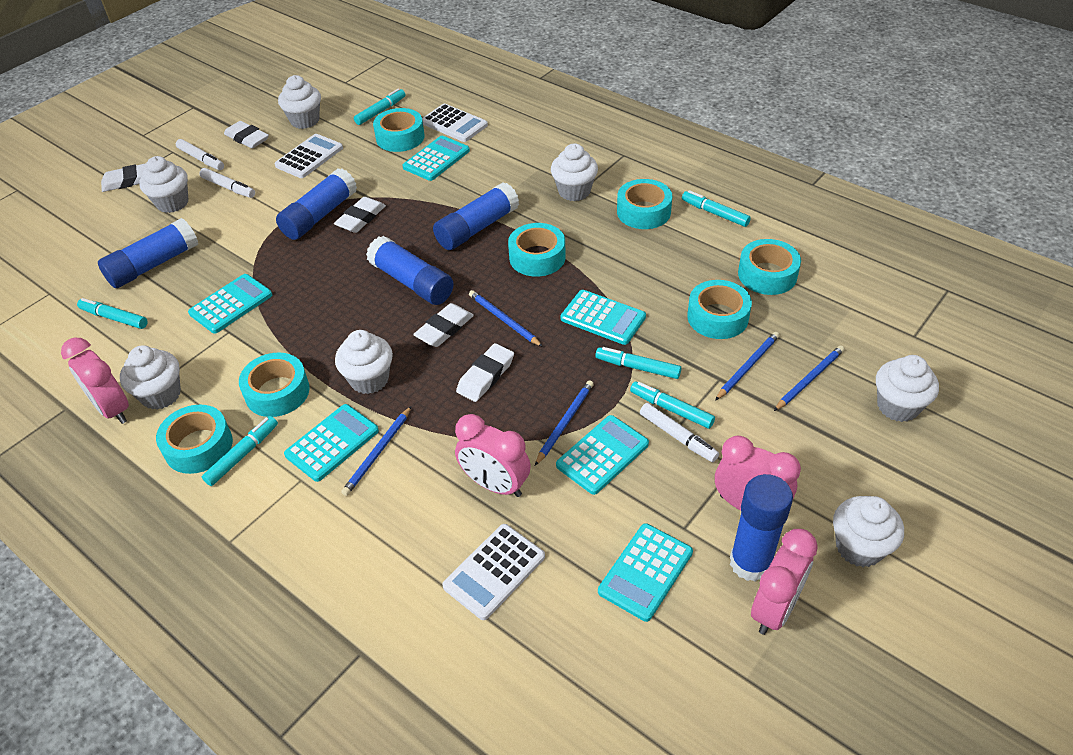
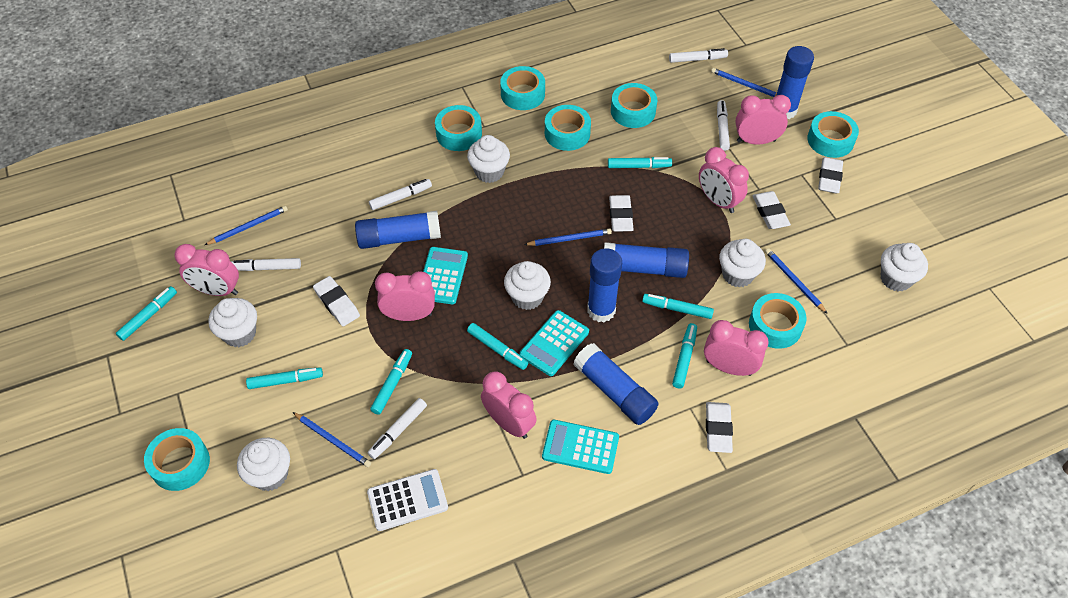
pink clock: [61,338,129,424] [455,414,531,497] [715,435,801,510] [751,529,818,635] = 4 -> [174,244,239,296] [375,271,435,321] [481,371,537,439] [699,147,749,213] [704,320,769,376] [735,95,791,145] = 6
turquoise calculator: [188,274,272,334] [284,404,379,482] [403,136,470,181] [556,415,649,495] [561,290,646,345] [598,523,693,622] = 6 -> [423,247,468,304] [520,310,589,376] [542,420,619,474] = 3
turquoise marker: [77,298,148,329] [202,416,278,486] [354,88,405,125] [595,347,681,379] [630,382,715,429] [682,190,751,227] = 6 -> [116,286,177,341] [246,367,323,389] [370,349,412,415] [467,323,528,370] [608,157,672,168] [642,294,714,319] [672,323,697,389] = 7
white calculator: [275,134,343,178] [422,104,488,142] [442,524,545,620] = 3 -> [367,469,448,531] = 1
white cupcake: [120,345,181,410] [139,156,189,213] [278,75,321,129] [335,330,393,394] [551,143,598,201] [833,496,904,567] [876,355,939,422] = 7 -> [208,298,257,347] [237,438,290,491] [467,135,510,183] [504,261,551,310] [719,239,766,288] [881,243,928,292] = 6
white marker: [176,139,224,170] [199,168,255,198] [640,403,719,462] = 3 -> [231,258,301,271] [368,398,427,459] [369,179,432,210] [669,48,728,63] [717,100,730,151] = 5

